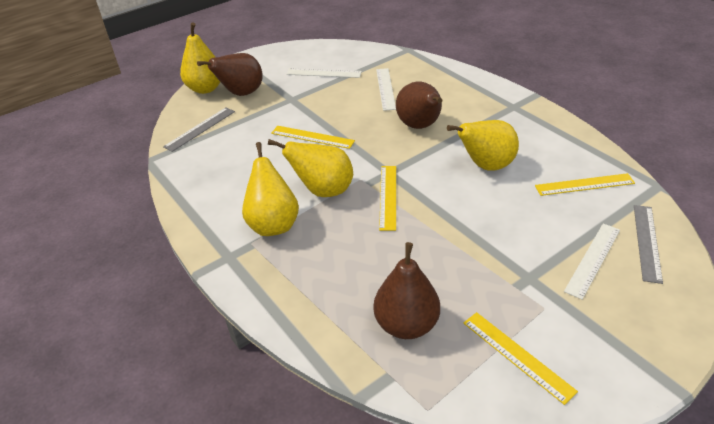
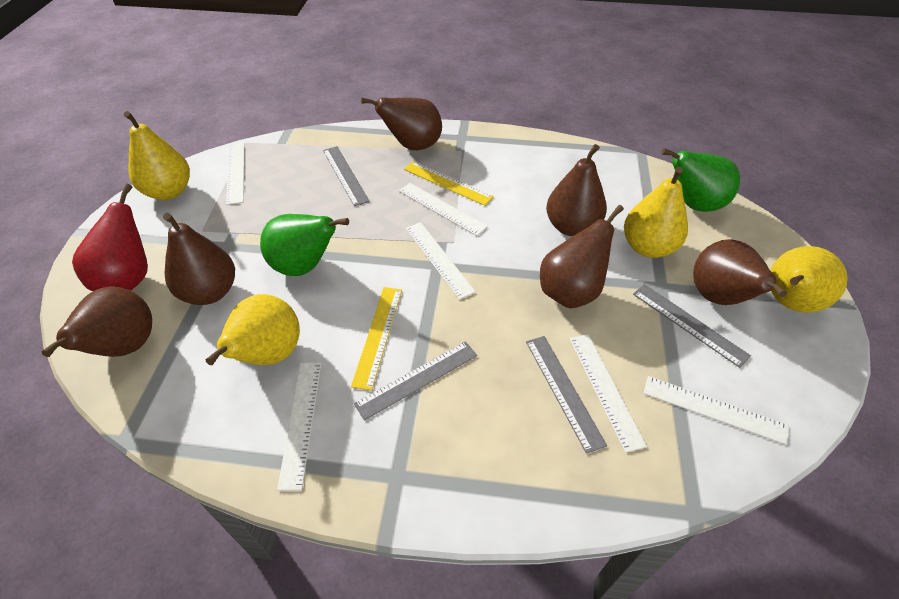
brown pear: [197,53,263,96] [374,242,440,339] [396,82,442,129] = 3 -> [42,286,152,357] [163,213,235,305] [361,97,442,150] [540,205,624,308] [546,144,607,236] [693,239,787,305] = 6
green pear: none = 0 -> [260,214,349,276] [661,148,740,212] = 2
grey ruler: [163,108,235,152] [634,205,663,284] = 2 -> [323,146,370,206] [354,341,477,421] [526,336,607,454] [633,284,751,368] = 4
red pear: none = 0 -> [72,184,148,291] = 1
white ruler: [287,68,362,78] [376,68,396,111] [564,224,620,300] = 3 -> [226,143,245,205] [277,362,322,491] [399,183,488,236] [406,222,476,300] [570,334,647,453] [644,376,789,445] = 6
yellow ruler: [271,126,355,149] [379,166,396,231] [464,312,578,405] [535,173,635,196] = 4 -> [351,287,402,391] [404,161,494,206] = 2

